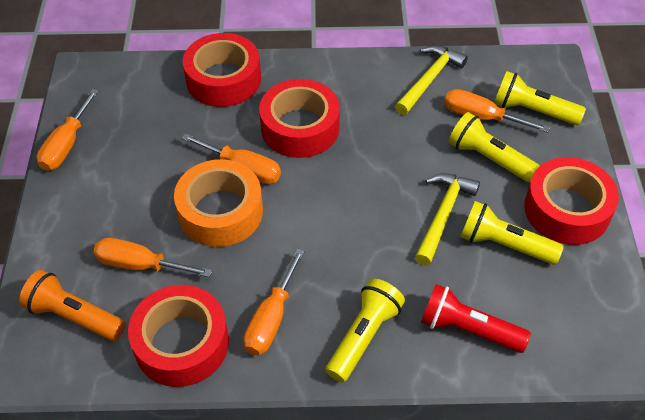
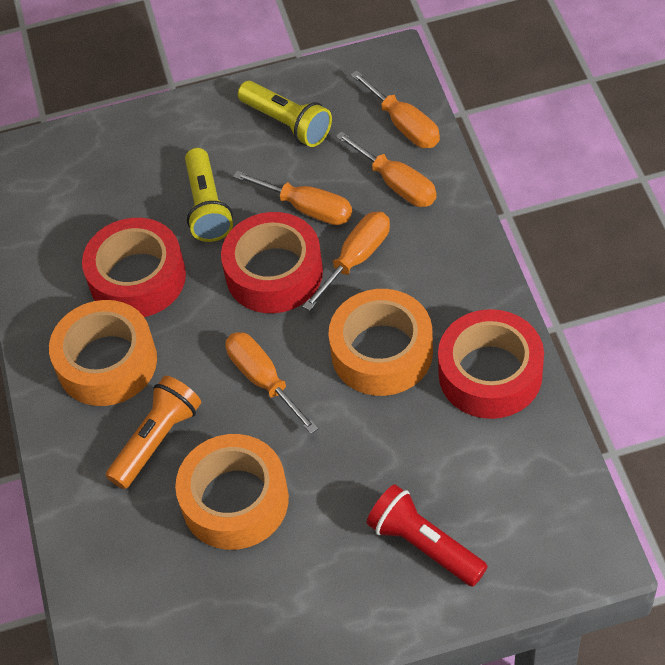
orange tape: [174,159,263,247] = 1 -> [49,300,157,406] [175,434,289,550] [328,289,433,396] = 3
red tape: [128,285,229,387] [183,33,261,107] [259,79,340,158] [524,157,619,245] = 4 -> [82,218,186,317] [221,212,323,313] [438,309,544,419] = 3
yellow flashlight: [326,279,405,382] [449,112,539,182] [461,201,564,265] [494,71,586,125] = 4 -> [185,148,233,242] [238,81,332,147] = 2
yellow hammer: [395,45,468,115] [415,173,480,265] = 2 -> none = 0

